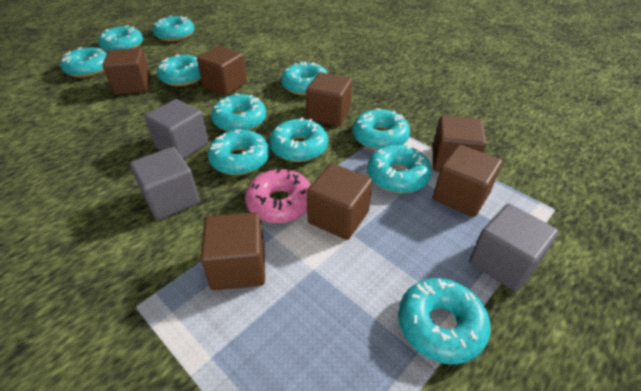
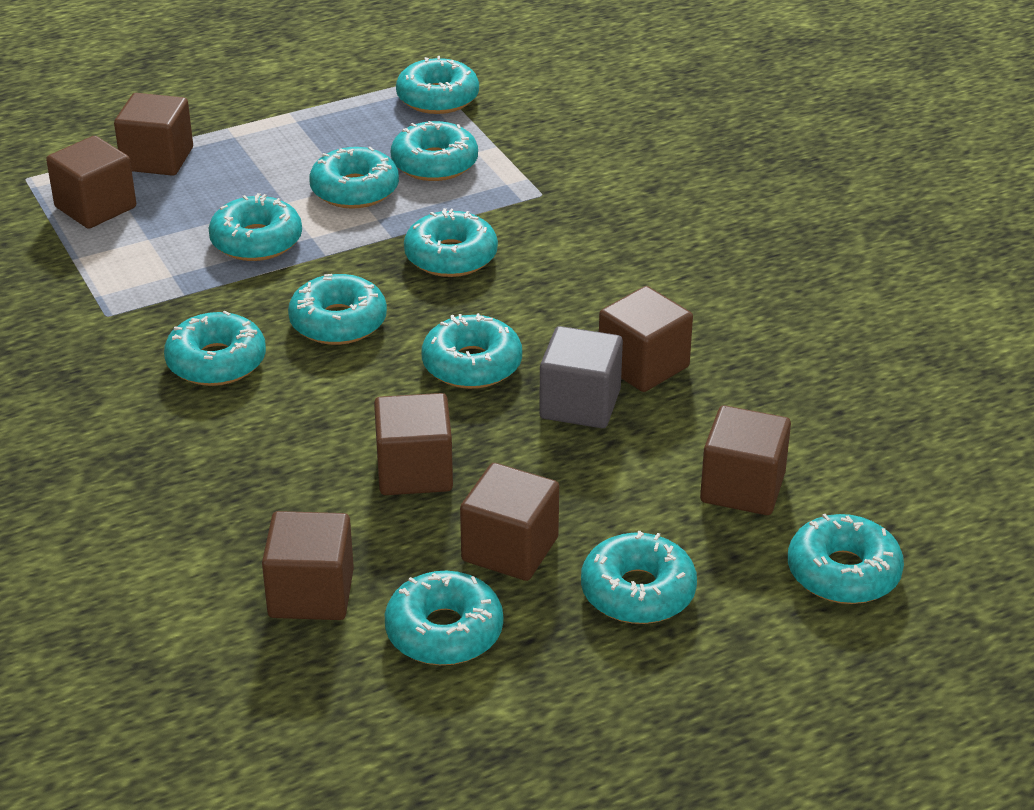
grey cube: [130,147,200,220] [145,99,209,159] [469,204,559,292] = 3 -> [539,326,623,428] = 1
pink donut: [245,168,311,223] = 1 -> none = 0

